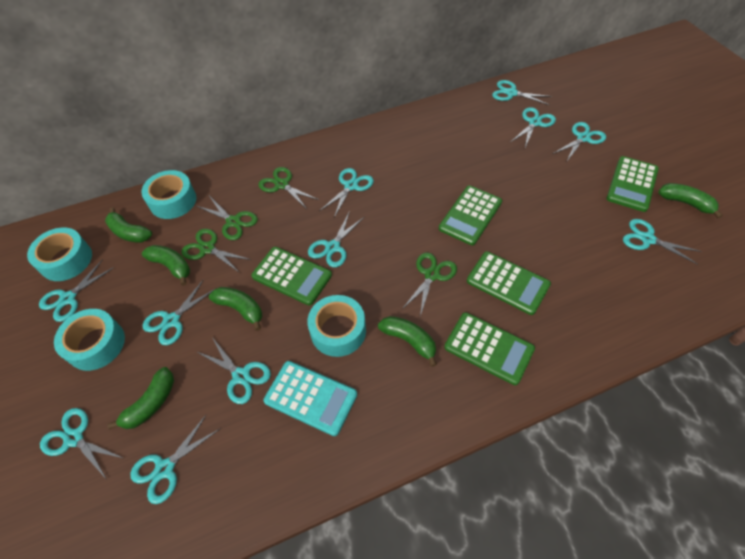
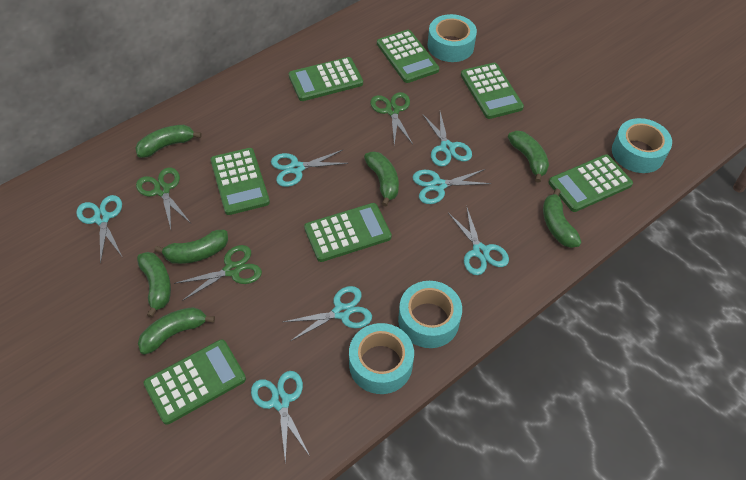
green banana: [105,207,152,243] [107,367,174,430] [142,245,190,286] [209,287,262,331] [378,316,437,367] [658,183,723,218] = 6 -> [136,125,202,158] [137,252,171,318] [138,307,215,355] [154,230,228,264] [364,151,399,207] [508,131,549,183] [543,189,582,248] = 7
green calculator: [251,247,332,305] [439,186,502,245] [444,312,535,385] [467,251,551,315] [606,156,659,212] = 5 -> [144,339,246,425] [210,148,270,215] [289,57,363,101] [304,203,392,262] [377,30,439,83] [461,63,524,119] [549,154,633,212] = 7
green scissors: [181,229,251,273] [197,196,258,240] [259,167,319,209] [402,253,457,316] = 4 -> [136,168,190,229] [174,245,262,301] [370,92,413,146] = 3
turquoise calculator: [264,361,357,436] = 1 -> none = 0
turquoise scissors: [39,260,114,322] [40,408,125,480] [130,414,220,504] [143,280,213,345] [198,337,271,404] [308,211,364,267] [319,168,374,217] [492,80,552,105] [511,107,556,147] [553,122,606,162] [623,219,702,265] = 11 -> [76,195,122,263] [251,371,310,464] [271,150,349,187] [283,286,372,341] [412,169,492,204] [422,112,472,167] [448,206,509,275] = 7

